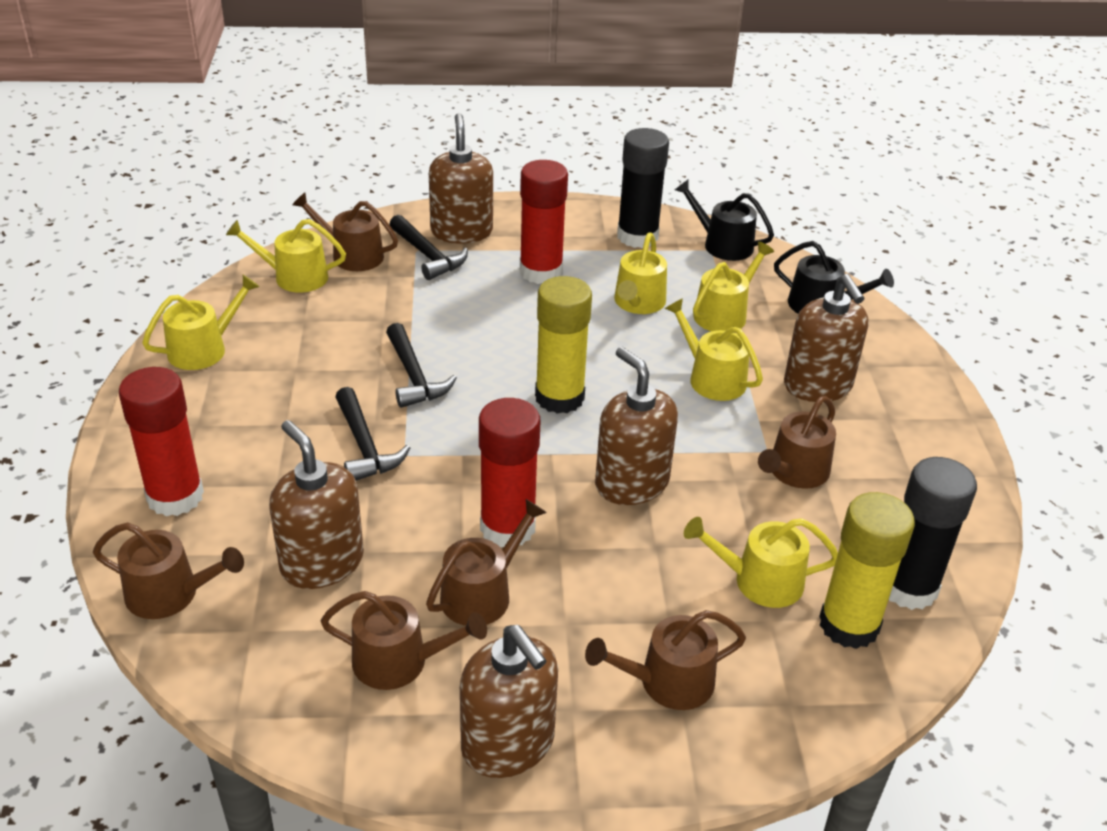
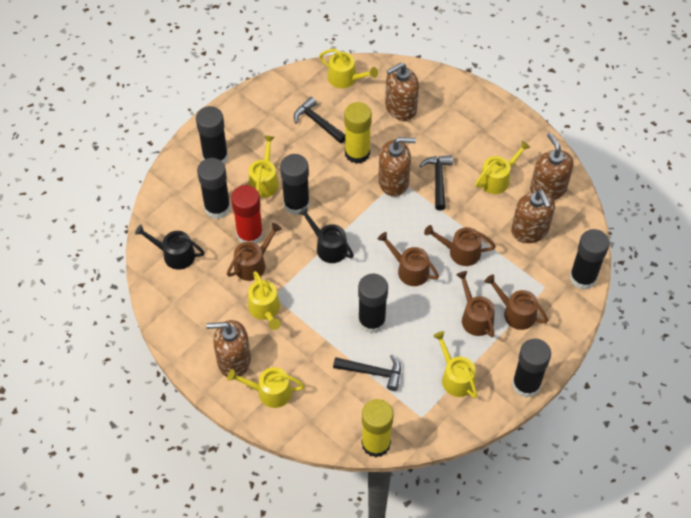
black glue stick: [617,128,669,248] [889,457,977,610] = 2 -> [196,106,228,164] [197,158,231,219] [280,154,310,215] [358,274,388,334] [512,339,551,398] [570,229,609,290] = 6
brown watering can: [93,522,244,619] [292,192,398,271] [321,591,487,690] [426,499,547,626] [585,610,746,710] [758,396,836,489] = 6 -> [227,223,282,281] [378,232,439,286] [424,225,496,266] [456,271,495,337] [485,274,548,330] = 5
red glue stick: [119,367,204,516] [479,398,540,547] [520,160,568,284] = 3 -> [231,185,263,244] = 1

